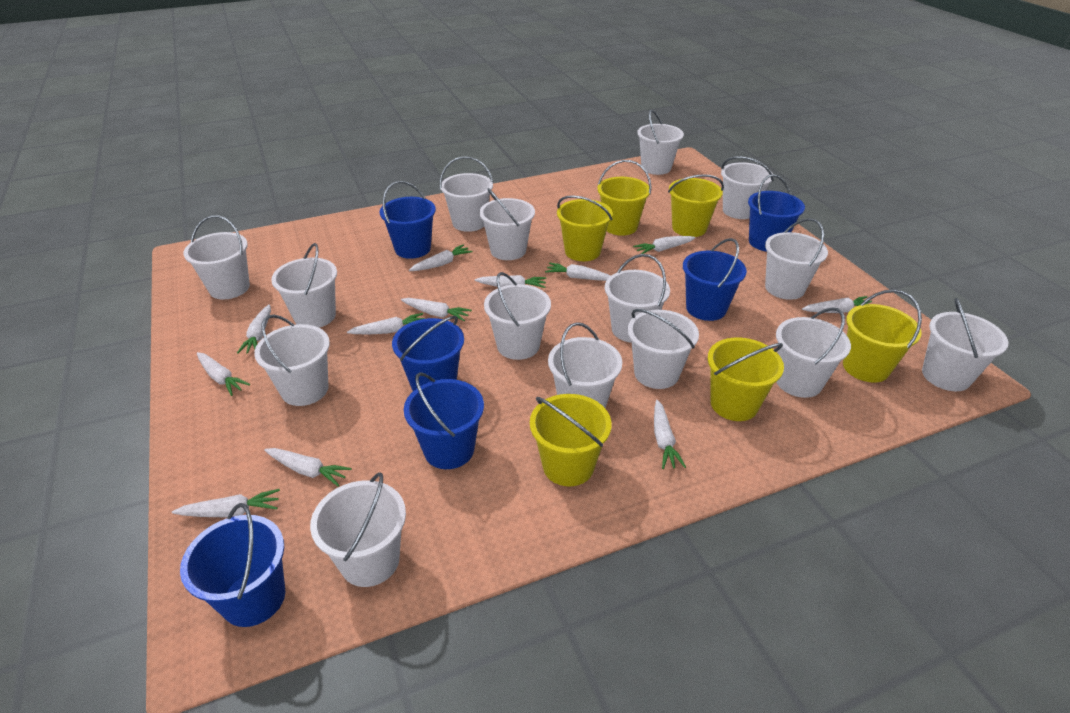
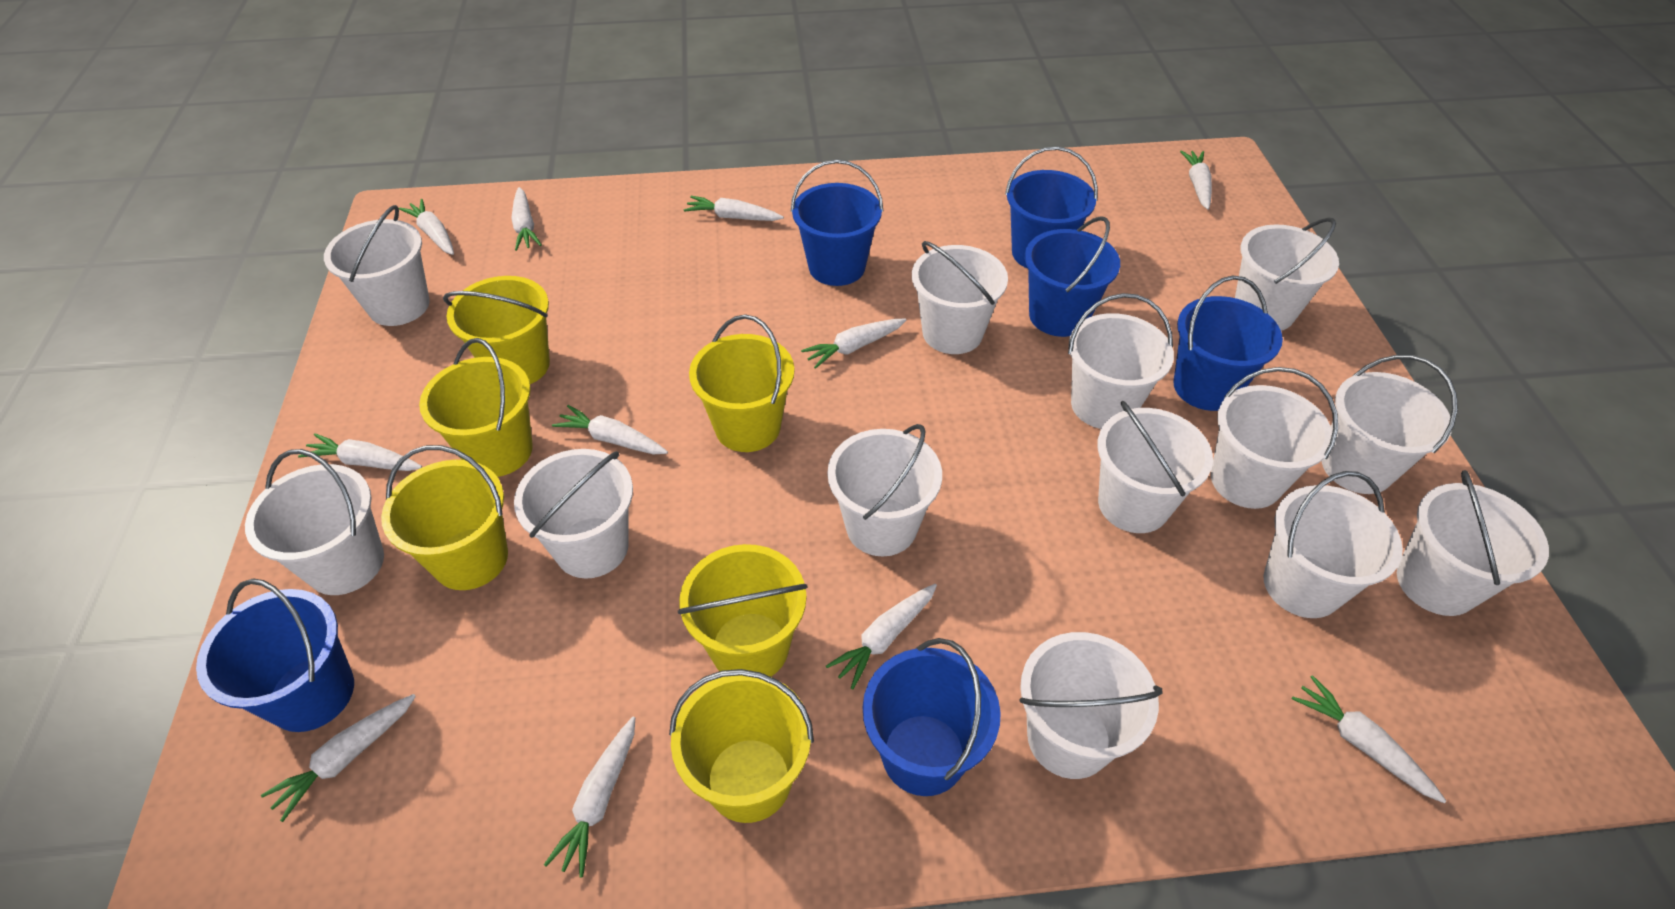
white bucket: [183,215,250,299] [254,315,330,406] [271,243,337,328] [310,472,406,587] [440,156,493,232] [479,188,535,260] [484,272,551,360] [548,322,622,408] [605,254,670,343] [628,309,699,389] [637,110,684,175] [721,156,774,219] [765,218,828,300] [776,308,851,398] [922,298,1008,391] = 15 -> [245,449,384,595] [324,205,430,326] [514,449,633,579] [827,424,942,557] [912,241,1008,354] [1019,632,1163,779] [1068,293,1174,429] [1097,401,1213,533] [1211,367,1338,509] [1235,218,1339,331] [1264,471,1403,618] [1322,355,1458,494] [1397,470,1549,616] = 13
white carrot: [172,489,280,517] [197,352,250,396] [237,304,271,354] [264,448,352,487] [347,313,425,334] [401,298,472,321] [409,244,473,271] [475,275,546,288] [545,262,611,281] [633,236,695,254] [654,400,686,469] [802,296,872,313] = 12 -> [261,694,416,822] [298,433,422,471] [399,199,454,255] [511,187,542,251] [544,717,635,878] [552,405,668,454] [683,196,784,221] [801,318,906,369] [826,584,937,690] [1180,150,1212,210] [1292,675,1446,803] = 11

